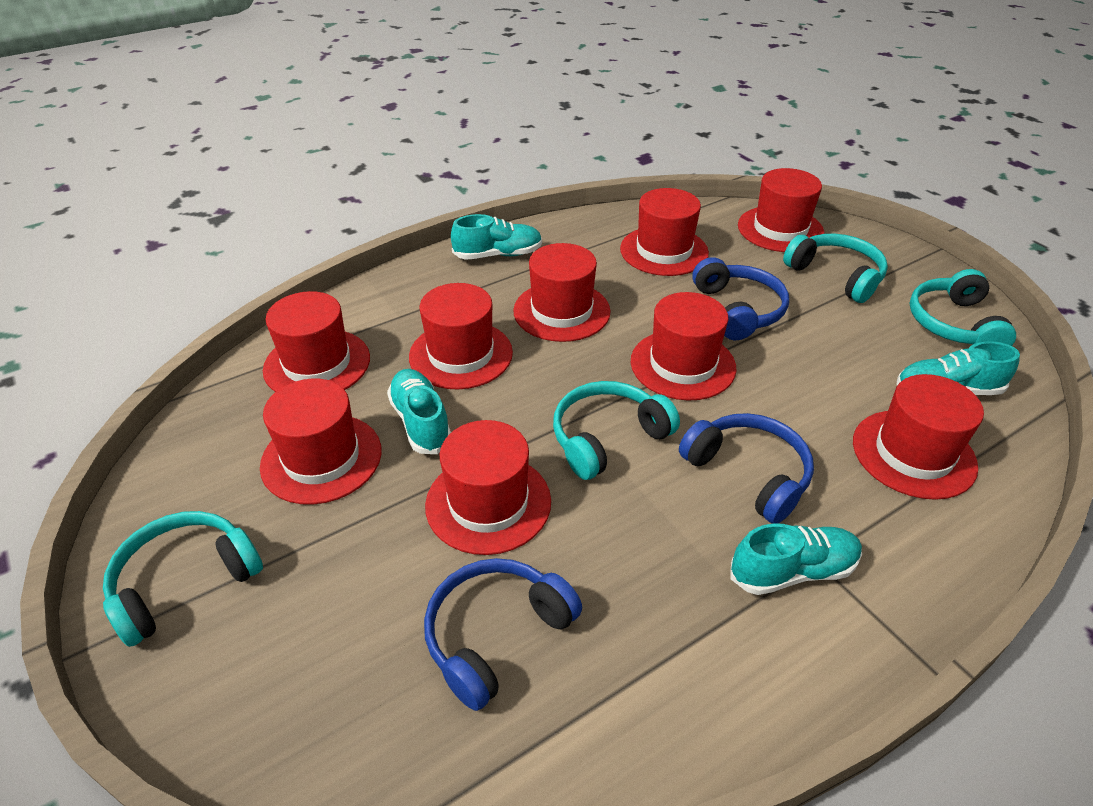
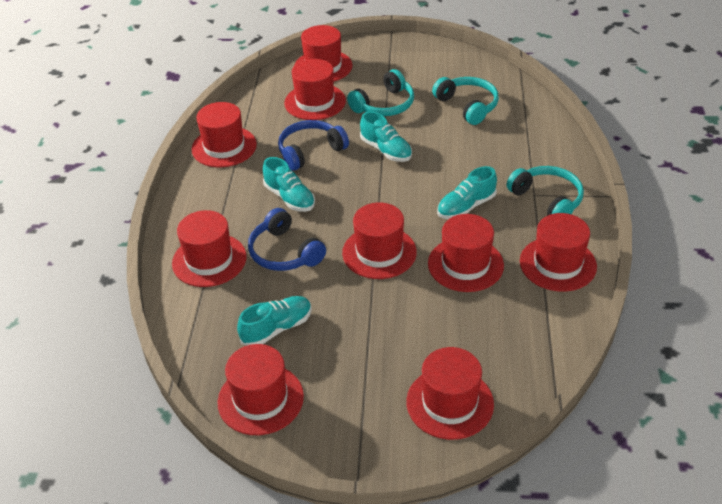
blue headphones: [424,558,582,711] [679,413,814,524] [692,257,789,340] = 3 -> [248,208,326,271] [278,120,349,171] = 2
turquoise headphones: [103,511,263,647] [553,381,680,480] [783,234,888,303] [909,269,1016,346] = 4 -> [347,69,414,116] [432,77,499,125] [507,166,584,216] = 3

